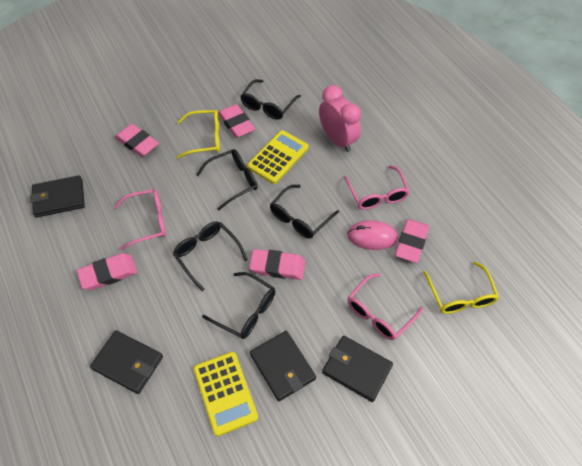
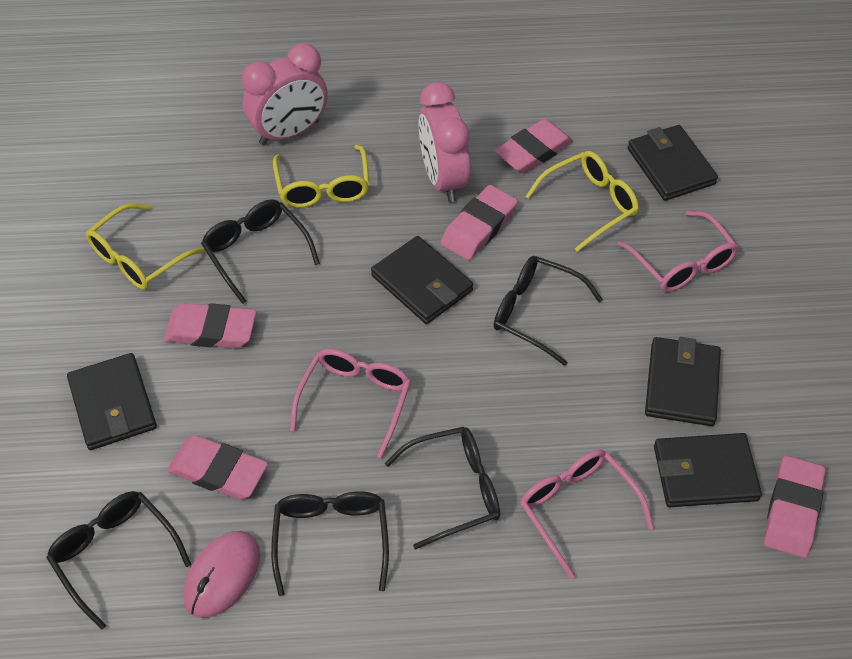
black wallet: [30,175,85,218] [90,330,163,394] [250,331,316,401] [322,336,393,402] = 4 -> [67,353,157,450] [371,236,473,324] [627,125,718,201] [645,337,721,426] [654,433,762,507] = 5
pink clock: [319,85,361,152] = 1 -> [242,43,328,145] [419,82,470,202] = 2
yellow calculator: [193,352,258,436] [247,130,309,184] = 2 -> none = 0
yellow glasses: [177,110,220,159] [423,261,499,314] = 2 -> [86,203,205,290] [273,145,370,208] [526,151,639,252] = 3

